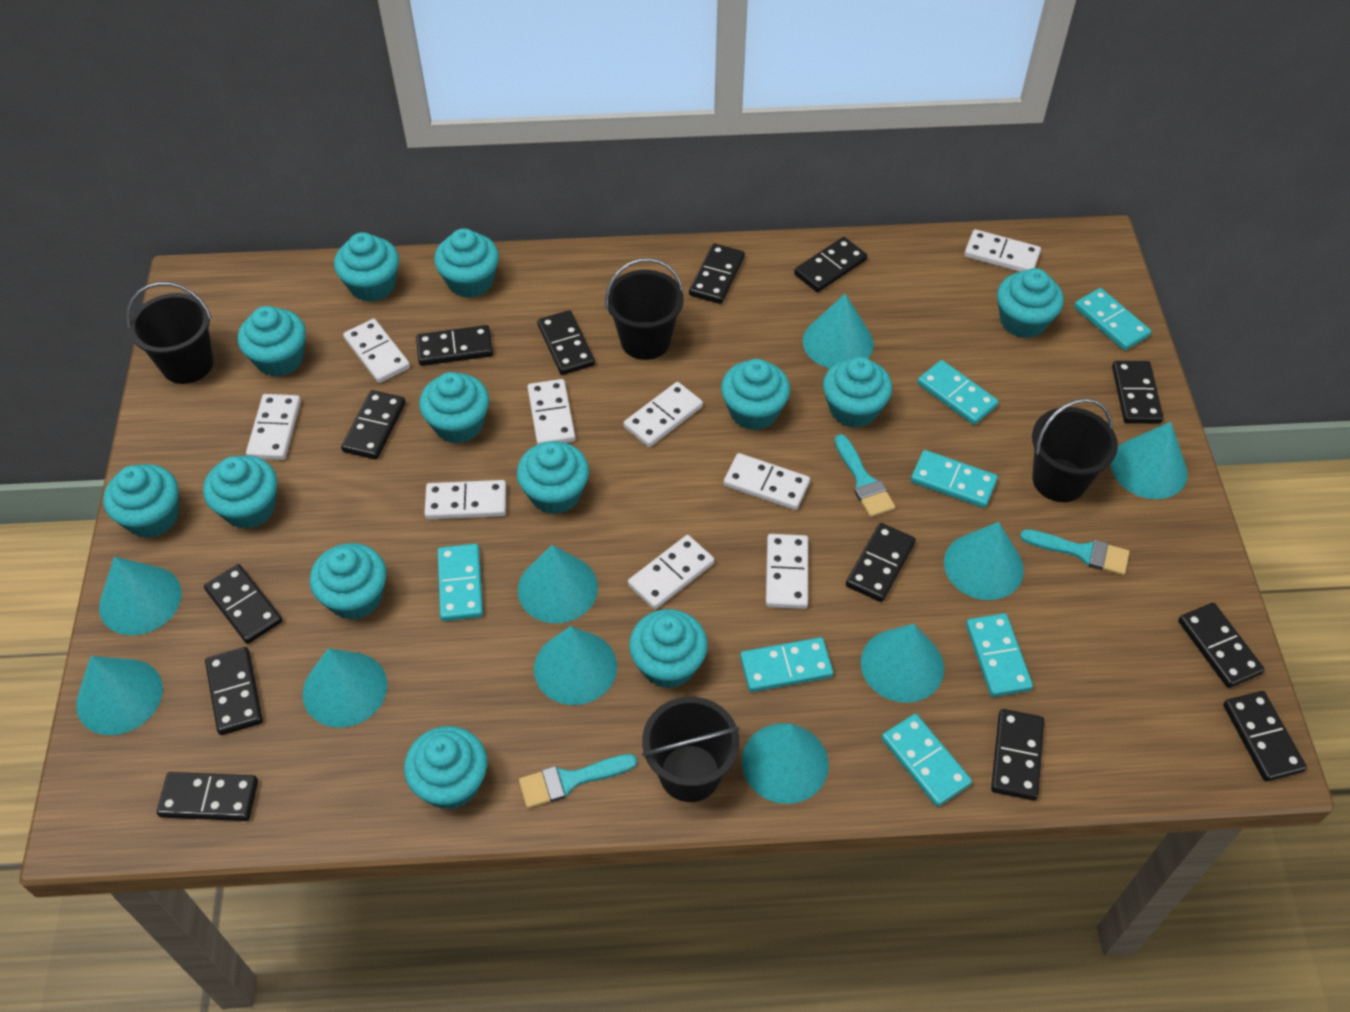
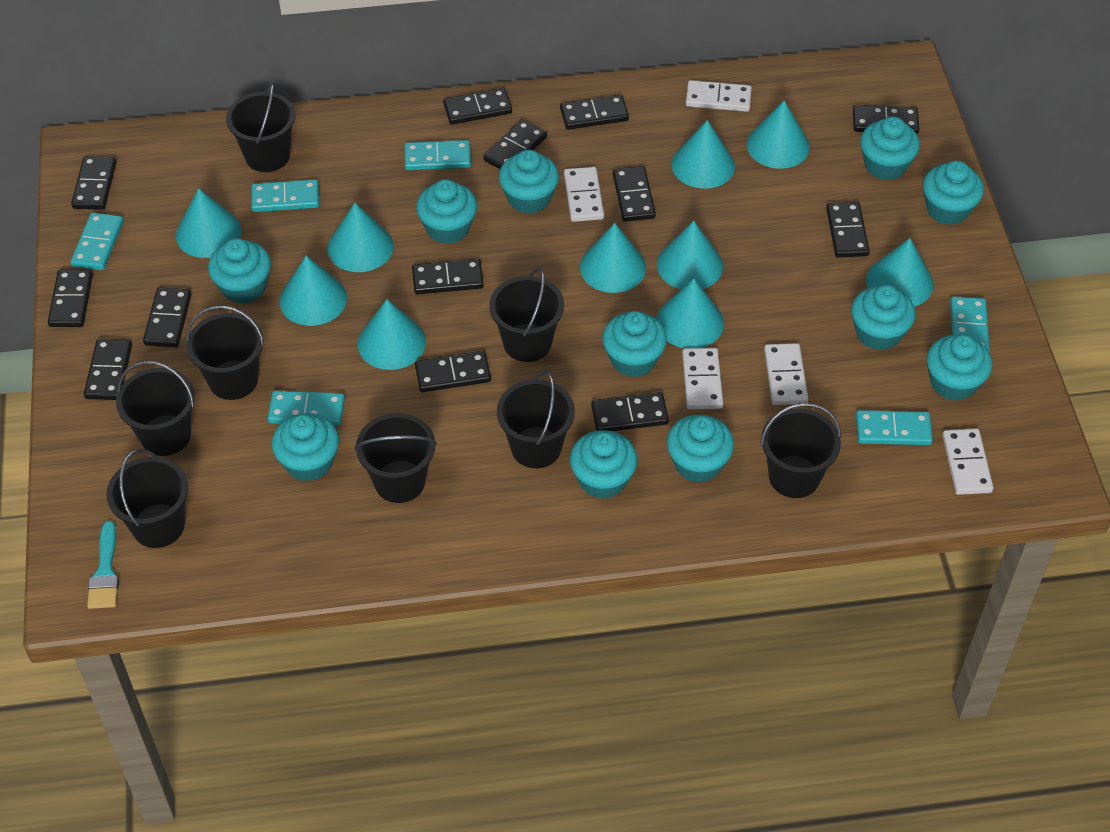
black bucket: [126,282,213,384] [605,258,684,360] [642,697,740,802] [1032,398,1118,502] = 4 -> [106,449,188,548] [116,361,195,456] [186,305,264,400] [226,82,295,172] [354,413,437,503] [489,268,564,362] [497,371,575,468] [760,403,841,498] = 8
turquoise brush: [519,754,637,808] [834,434,895,517] [1020,529,1130,575] = 3 -> [87,521,119,609] = 1
turquoise cupcake: [103,464,179,538] [203,455,277,529] [238,306,306,377] [310,543,386,620] [334,232,399,302] [404,726,487,810] [419,372,489,444] [434,228,499,298] [517,441,589,514] [629,609,708,688] [721,359,790,430] [823,356,892,428] [997,268,1064,338] = 13 -> [208,238,271,304] [272,413,339,481] [416,179,477,244] [499,150,559,214] [570,430,637,499] [602,311,667,377] [667,414,734,483] [851,285,915,351] [860,117,920,180] [923,161,984,225] [927,335,992,401] = 11
turquoise domino: [438,544,483,621] [740,637,833,692] [882,714,972,807] [911,450,998,508] [917,360,998,425] [966,613,1033,697] [1074,288,1151,351] = 7 -> [71,213,124,270] [251,179,319,212] [268,391,345,426] [404,140,471,170] [856,410,933,445] [950,296,990,353] = 6
white domino: [246,394,301,460] [343,319,410,383] [424,480,506,519] [528,379,575,445] [624,382,703,447] [628,535,714,609] [724,453,810,510] [766,534,808,609] [964,229,1041,272] = 9 -> [564,167,604,222] [682,348,723,409] [686,80,752,112] [764,343,808,405] [942,428,993,495] = 5

